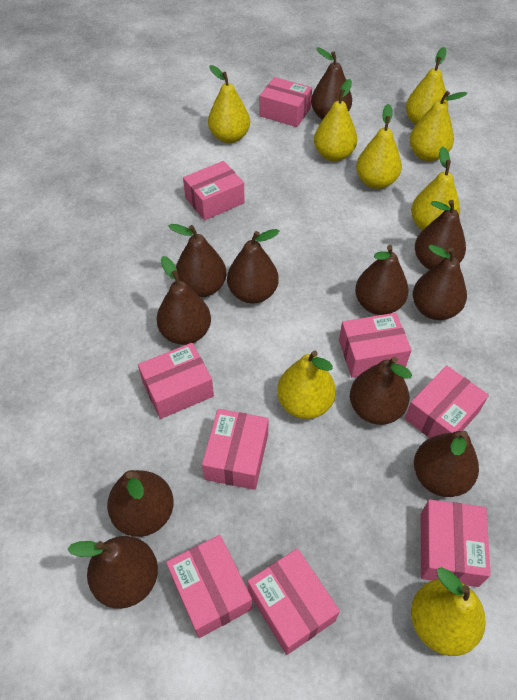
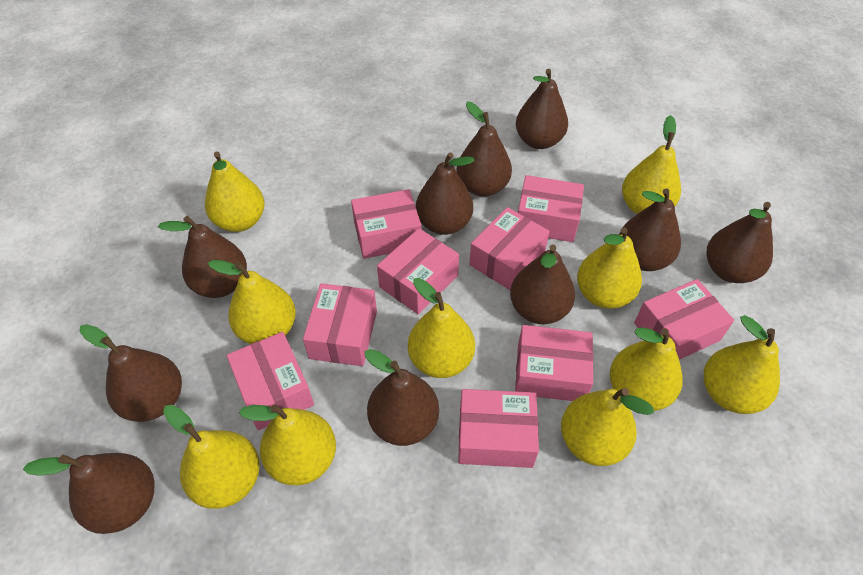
brown pear: [67,536,158,609] [107,470,174,537] [156,256,211,345] [169,224,226,297] [227,229,279,303] [311,47,352,120] [350,357,412,425] [355,245,409,315] [413,245,467,320] [414,431,479,497] [415,200,466,270] = 11 -> [23,453,154,534] [80,324,182,422] [158,216,247,298] [364,349,439,446] [416,152,475,235] [457,102,512,197] [510,245,575,324] [516,69,568,149] [619,189,681,271] [707,202,773,283] = 10
yellow pear: [208,65,250,143] [277,350,336,419] [314,79,357,161] [356,104,402,189] [406,47,448,125] [409,91,467,162] [411,146,460,231] [411,567,486,656] = 8 -> [163,405,260,509] [205,152,265,232] [208,260,296,344] [239,404,336,485] [408,278,475,378] [561,388,654,466] [577,227,642,309] [610,328,683,411] [622,115,681,214] [704,315,780,414] = 10

